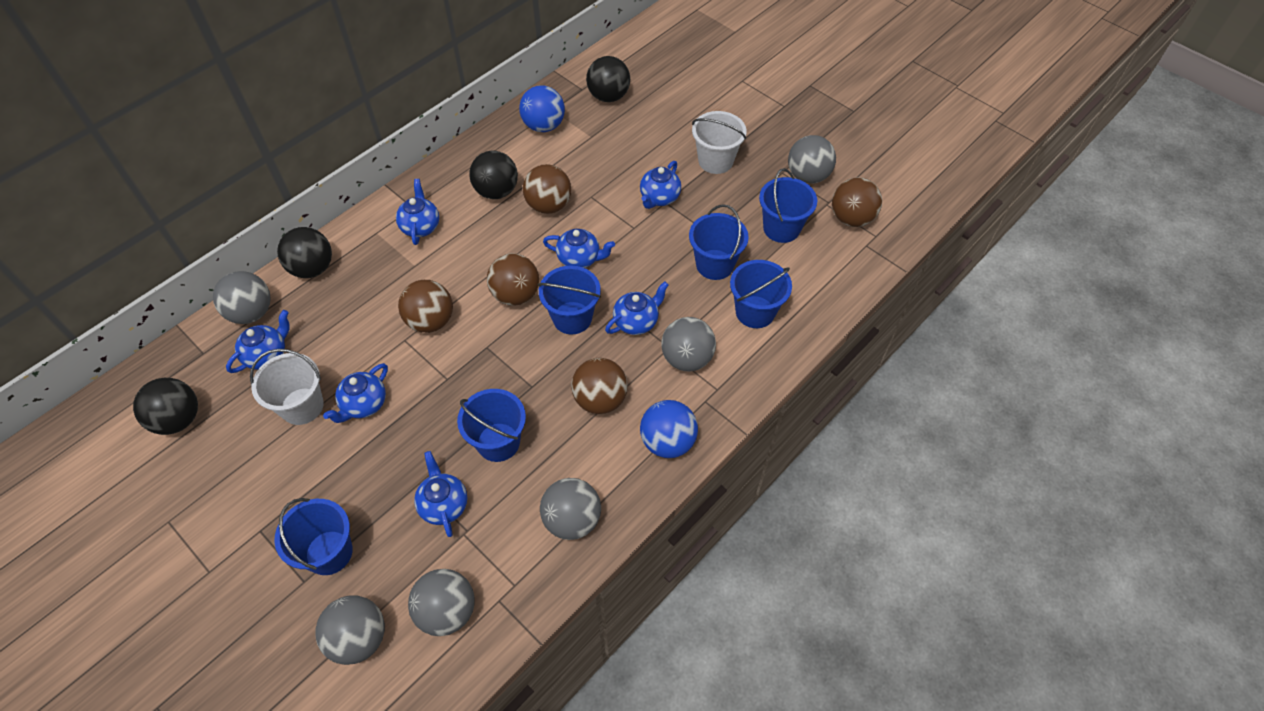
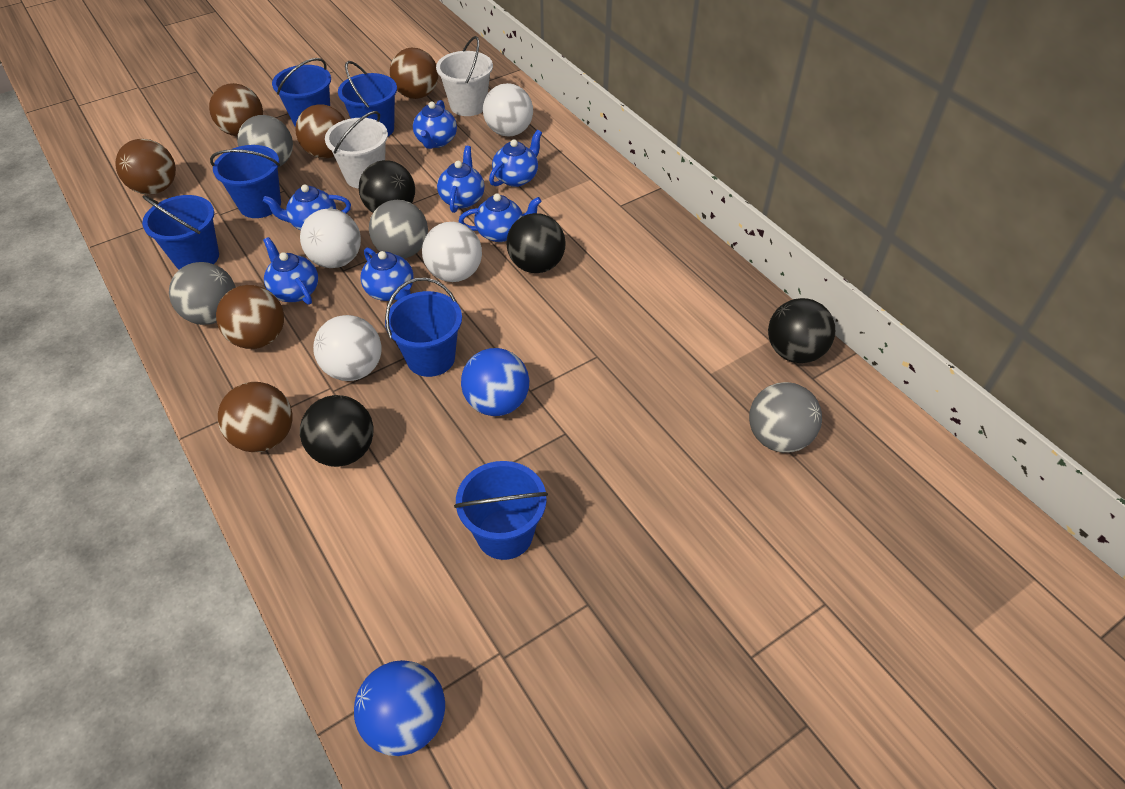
brown ball: [398,280,453,333] [487,253,539,306] [523,164,571,214] [571,358,628,414] [832,177,882,227] = 5 -> [115,139,176,195] [209,83,263,136] [216,285,284,349] [218,382,292,452] [295,104,345,159] [390,48,438,99] = 6
grey ball: [213,271,271,324] [316,596,385,665] [408,569,475,636] [540,478,601,540] [661,317,716,372] [788,135,836,184] = 6 -> [169,262,236,325] [237,115,293,167] [369,200,428,258] [749,382,822,453] = 4
white ball: none = 0 -> [300,209,361,268] [313,315,382,381] [422,222,482,282] [483,83,533,137] = 4

